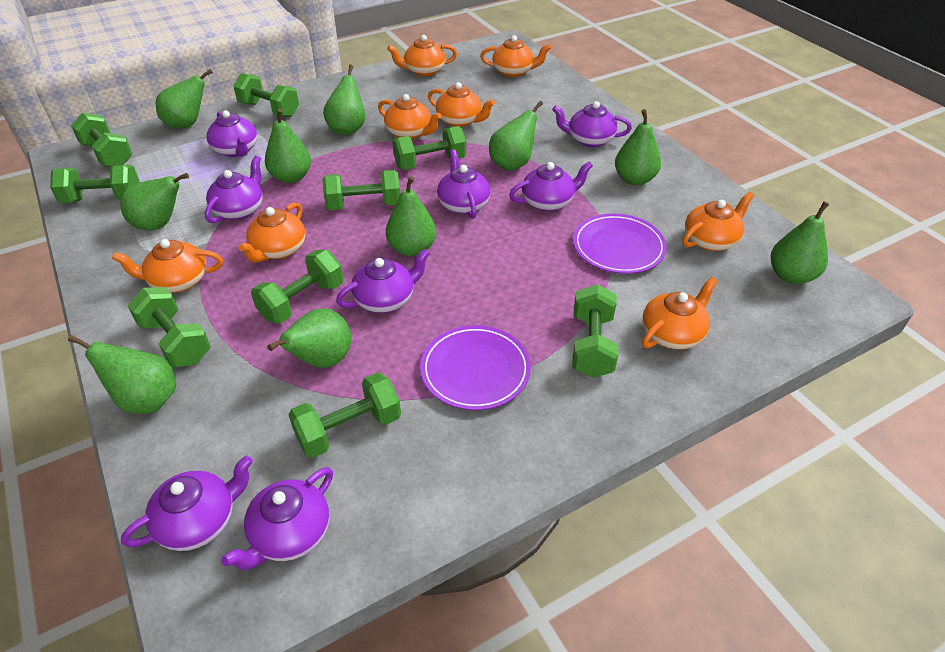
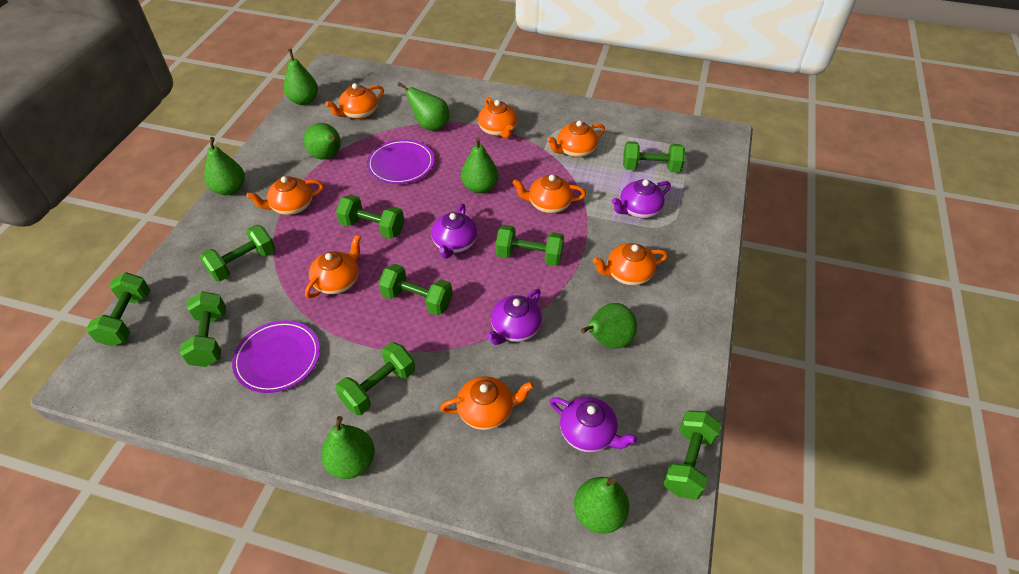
green pear: [68,335,176,414] [120,173,189,230] [156,69,213,129] [265,108,311,183] [267,309,351,368] [323,65,365,135] [386,176,436,256] [489,101,543,171] [615,109,661,186] [771,201,829,284] = 10 -> [204,137,245,195] [284,49,318,105] [304,123,341,160] [321,416,375,479] [397,82,449,131] [461,138,498,193] [574,477,629,534] [581,303,637,349] = 8
purple teapot: [121,456,253,551] [205,156,263,223] [207,110,257,157] [221,467,333,570] [336,249,430,313] [437,150,491,219] [509,161,593,212] [552,101,632,147] = 8 -> [431,204,477,259] [487,289,542,345] [550,397,637,452] [612,179,671,218] = 4

